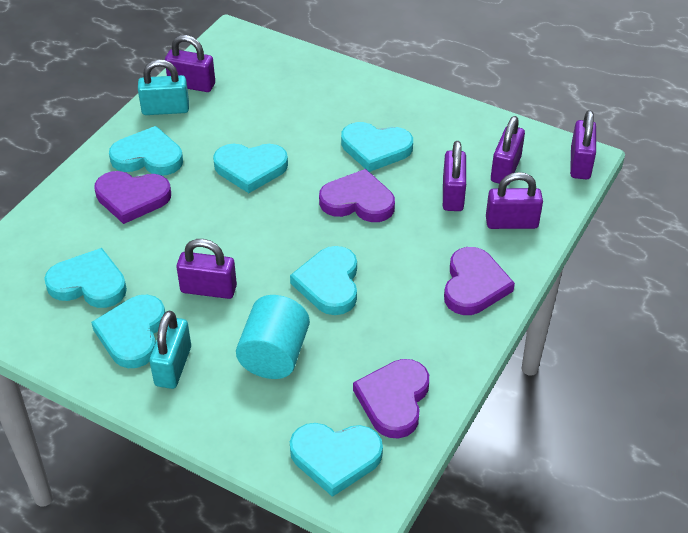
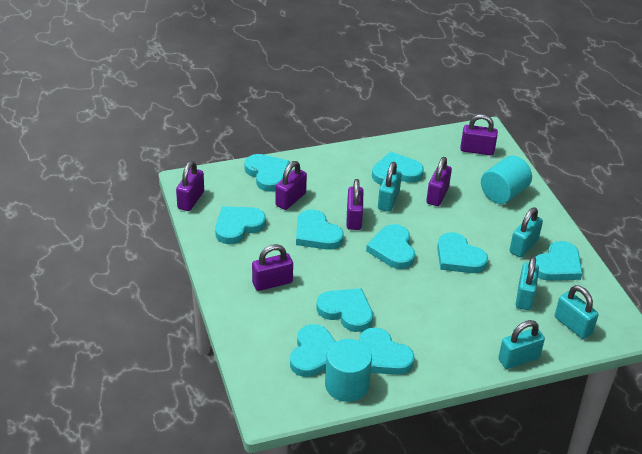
purple heart: [94,171,171,224] [319,169,395,222] [353,359,429,438] [444,247,515,315] = 4 -> none = 0
turquoise cylinder: [236,295,310,379] = 1 -> [325,339,372,402] [481,156,532,204] = 2
turquoise heart: [44,248,127,308] [91,295,165,368] [109,126,183,175] [213,144,288,193] [290,246,357,315] [290,423,383,497] [341,122,413,172] = 7 -> [215,206,266,244] [244,154,290,192] [290,324,336,377] [296,210,344,250] [316,288,373,332] [359,327,415,375] [366,224,415,269] [372,152,424,184] [437,232,488,273] [535,241,583,281] = 10
turquoise padlock: [138,60,189,115] [149,310,191,389] = 2 -> [378,162,402,212] [498,320,545,369] [509,207,543,258] [516,256,539,310] [555,285,599,339] = 5

